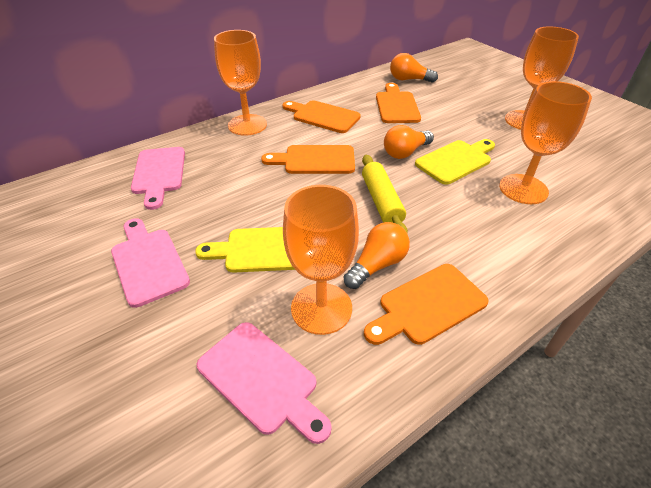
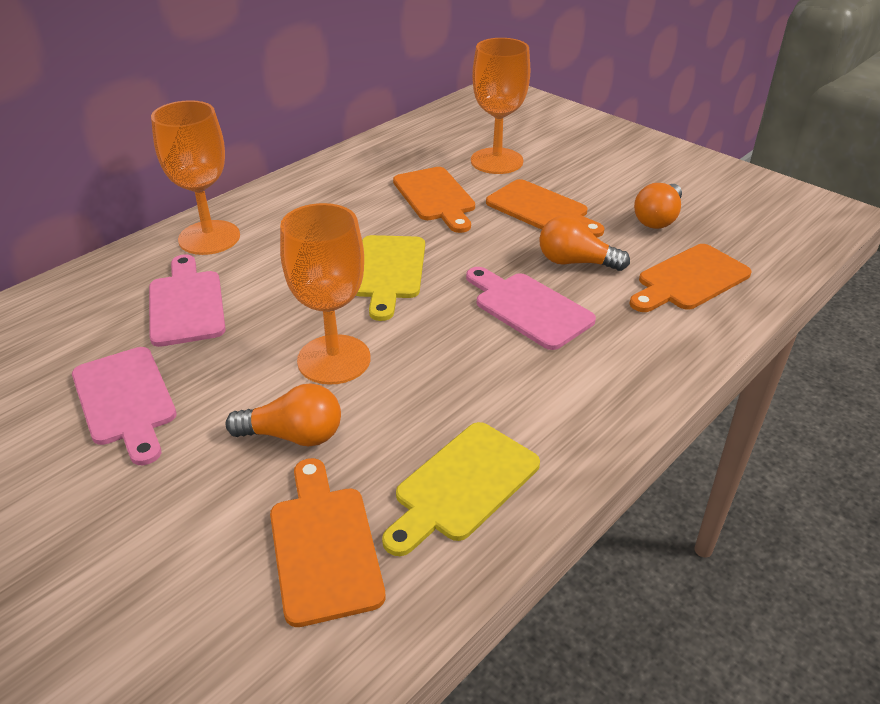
orange goblet: [214,30,267,136] [283,185,359,335] [499,81,592,204] [505,27,579,130] = 4 -> [151,100,240,255] [280,203,370,385] [471,38,530,174] = 3
yellow rolling pin: [362,155,408,233] = 1 -> none = 0

